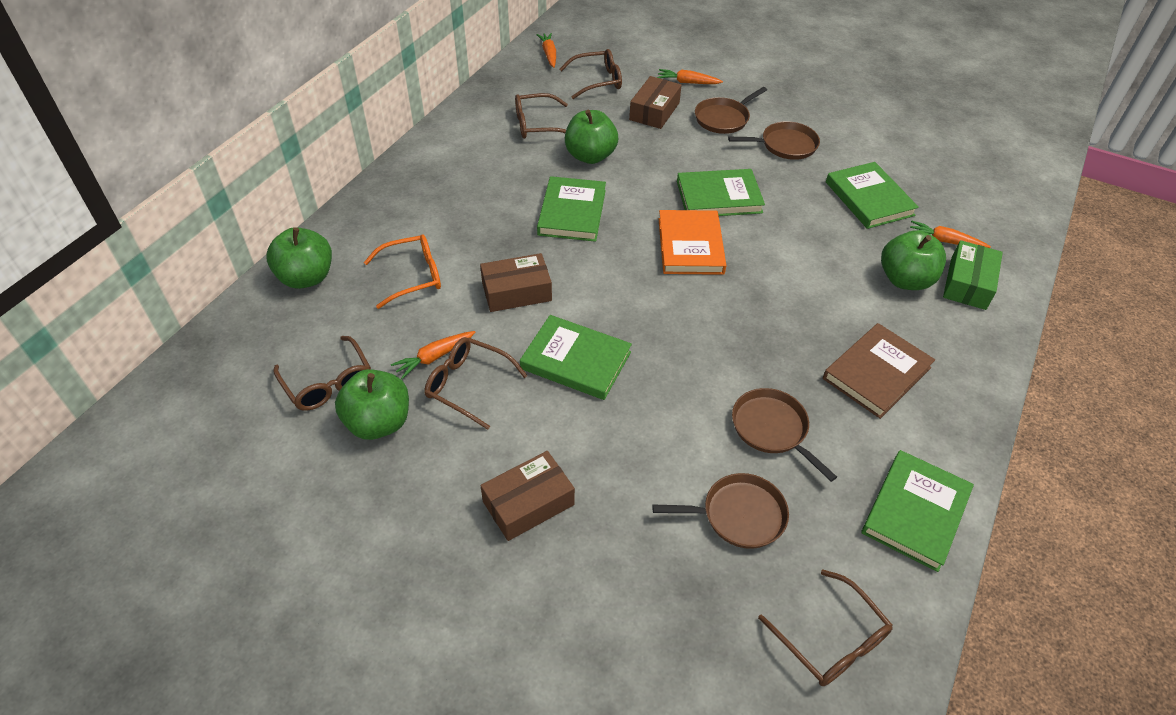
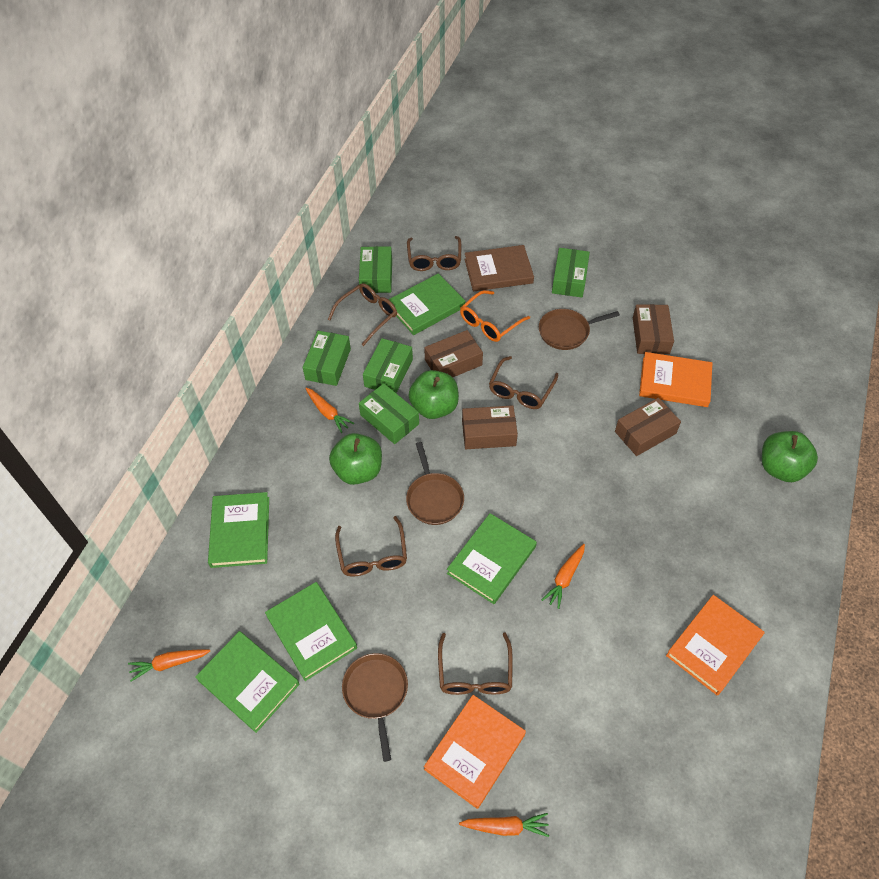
brown box: [480,253,552,312] [480,451,575,541] [629,76,682,129] = 3 -> [424,330,483,377] [462,405,518,449] [615,398,681,456] [633,304,674,354] = 4
brown pan: [652,473,789,549] [695,87,767,134] [728,121,820,160] [732,388,837,482] = 4 -> [342,653,408,762] [406,442,464,525] [539,309,620,350] = 3
green apple: [266,227,332,289] [335,369,409,440] [565,110,618,164] [881,230,946,290] = 4 -> [329,433,382,485] [408,370,459,419] [762,431,818,482] = 3
green box: [943,240,1003,310] = 1 -> [303,331,351,386] [359,246,392,293] [359,383,419,444] [363,338,413,393] [552,248,590,297] = 5
orange book: [659,210,726,275] = 1 -> [424,695,526,809] [639,352,712,407] [666,595,764,696] = 3

